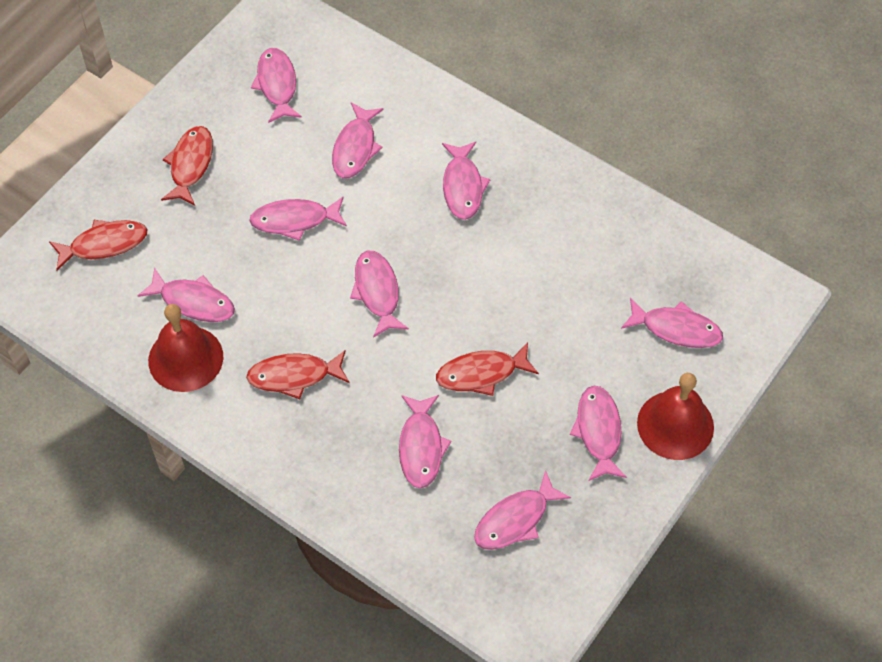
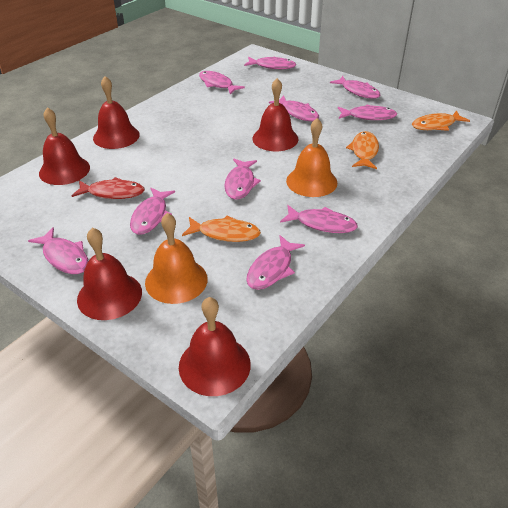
orange bell: none = 0 -> [145,213,208,304] [286,118,337,197] = 2
orange fish: none = 0 -> [182,215,261,242] [346,131,379,169] [412,111,470,131] = 3
red bell: [148,304,223,392] [637,373,714,460] = 2 -> [39,107,90,185] [77,228,142,320] [93,76,140,149] [179,297,251,396] [252,78,298,151] = 5
red fish: [49,220,147,271] [161,126,213,205] [246,350,349,399] [436,343,539,396] = 4 -> [72,177,145,199] = 1

